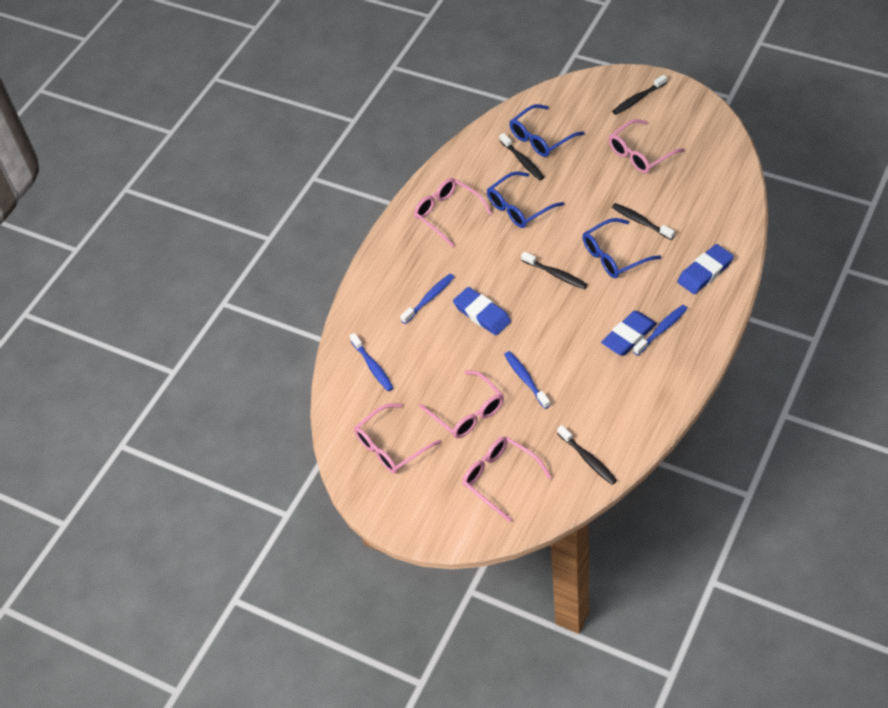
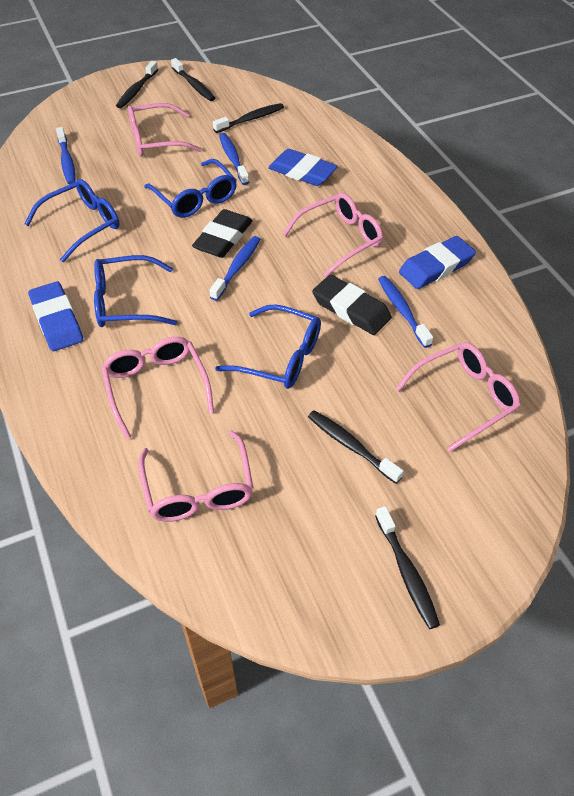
black eraser: none = 0 -> [192,209,252,258] [312,274,392,335] = 2
blue glasses: [487,171,564,228] [510,104,584,157] [583,218,661,278] = 3 -> [25,179,119,262] [94,255,177,327] [144,159,237,218] [215,304,321,389] = 4

